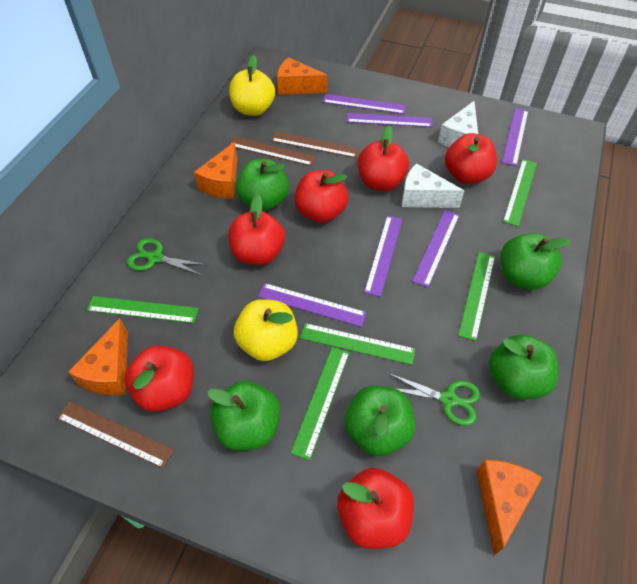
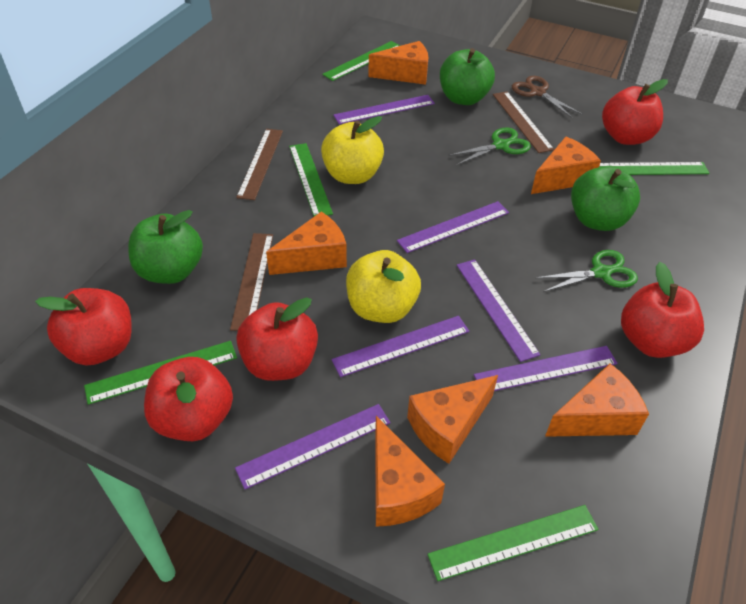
brown scissors: none = 0 -> [512,76,583,118] = 1
green apple: [207,381,280,451] [236,159,289,211] [345,385,415,456] [489,334,558,399] [500,233,571,290] = 5 -> [128,210,203,284] [440,48,495,105] [571,166,640,231] = 3
orange cheese: [68,319,128,395] [194,142,237,199] [277,57,327,95] [477,460,543,555] = 4 -> [266,211,347,275] [368,41,428,85] [375,416,445,527] [407,375,498,464] [531,136,601,194] [545,363,649,437] = 6
red apple: [125,345,194,412] [228,195,285,265] [294,170,348,223] [337,468,414,549] [358,126,409,191] [445,133,497,184] = 6 -> [35,288,131,365] [144,357,233,441] [237,297,318,381] [602,79,668,145] [621,262,704,358] = 5
white cheese: [402,163,464,208] [438,101,478,147] = 2 -> none = 0

